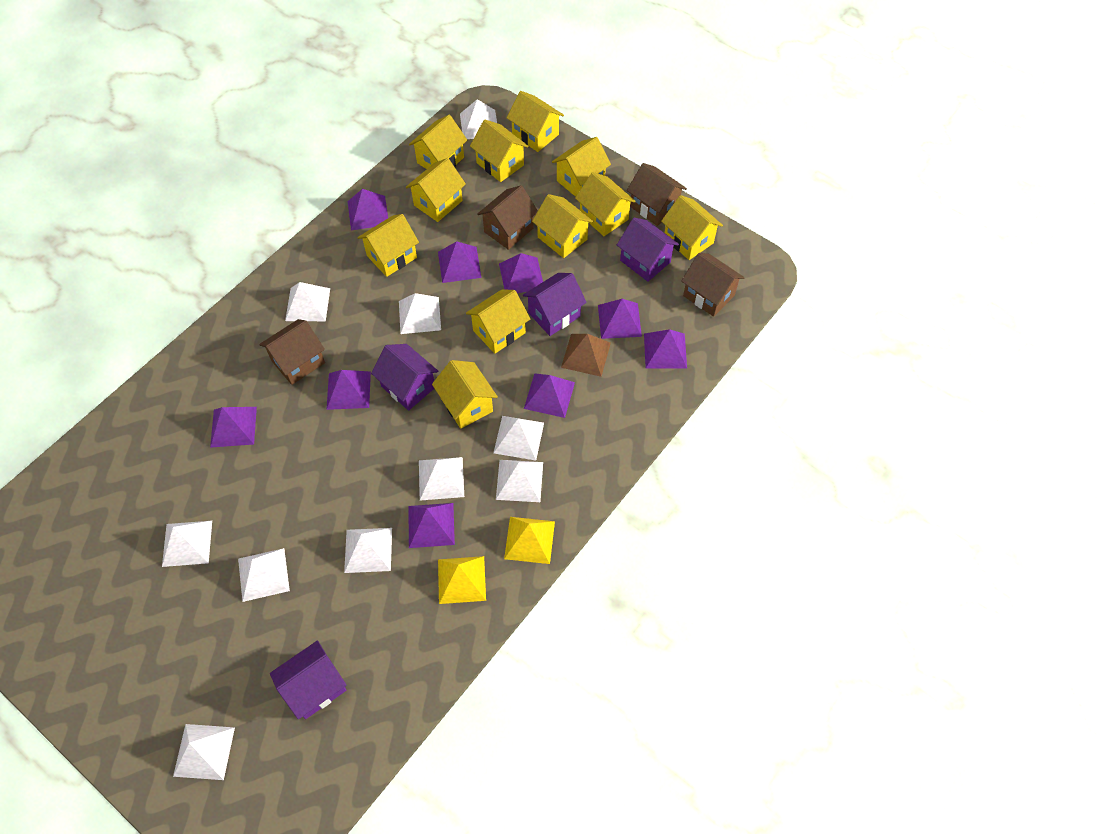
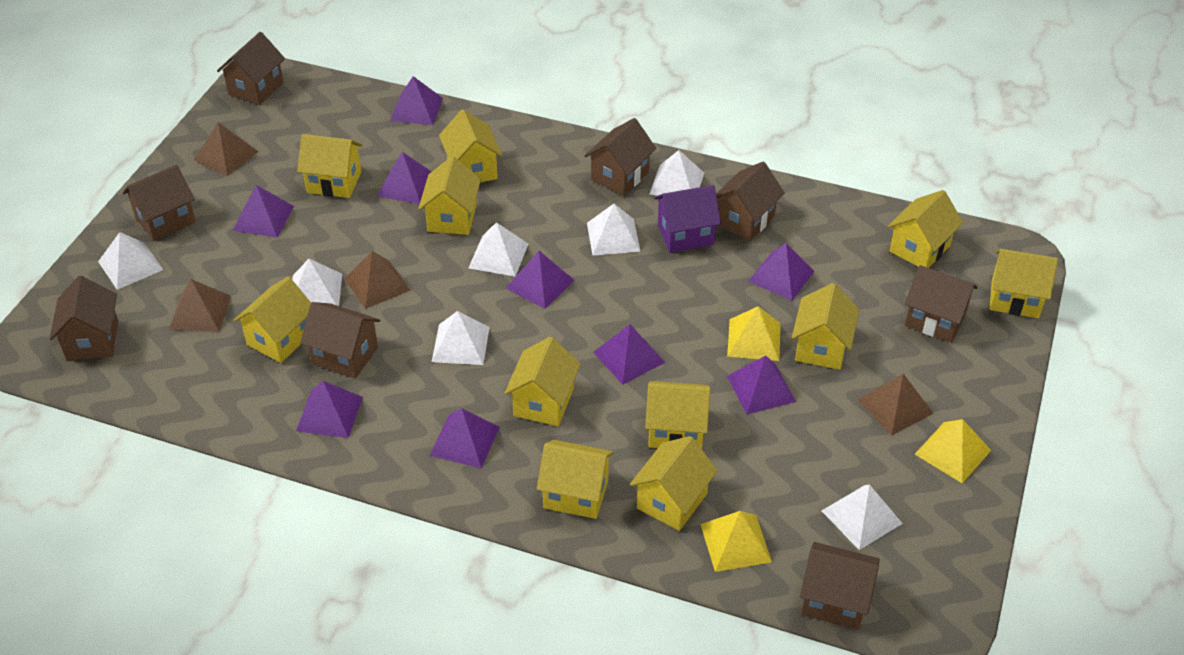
brown house: [259,319,325,385] [477,186,538,250] [627,163,687,226] [681,253,745,317] = 4 -> [50,276,118,360] [123,165,196,241] [217,32,285,105] [300,302,380,378] [585,118,656,195] [716,162,784,241] [800,542,879,630] [905,265,978,343] = 8
brown pyramid: [561,334,611,377] = 1 -> [169,279,231,332] [194,122,258,176] [344,251,411,309] [858,374,934,435] = 4
purple house: [270,640,347,719] [371,344,438,411] [523,273,587,336] [617,218,679,282] = 4 -> [654,185,721,253] = 1
white pyramid: [162,521,212,567] [173,724,235,780] [238,548,290,602] [285,282,330,321] [344,528,392,573] [399,293,441,334] [419,457,464,501] [460,99,497,139] [494,416,544,460] [496,460,543,502] = 10 -> [98,232,163,290] [292,259,342,306] [432,311,490,365] [469,222,528,277] [587,204,641,256] [649,150,704,196] [822,484,903,550] = 7
yellow pyramid: [438,556,486,604] [504,517,555,564] = 2 -> [700,511,772,572] [727,306,781,361] [915,419,991,483] = 3

